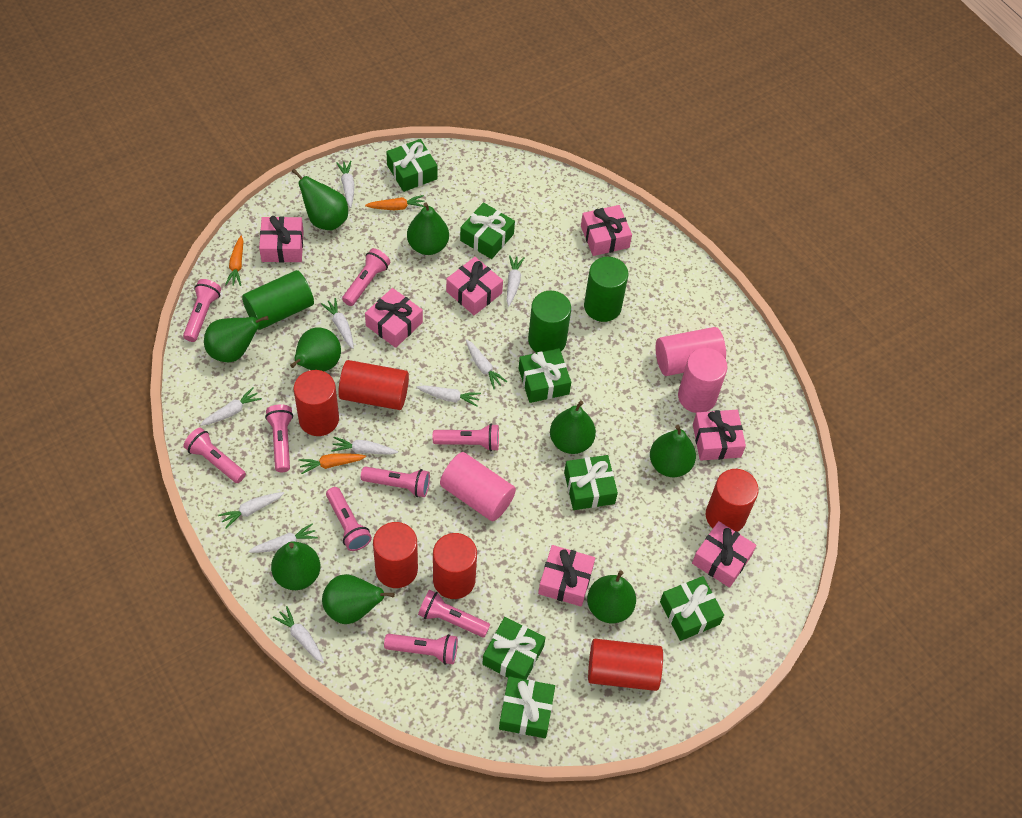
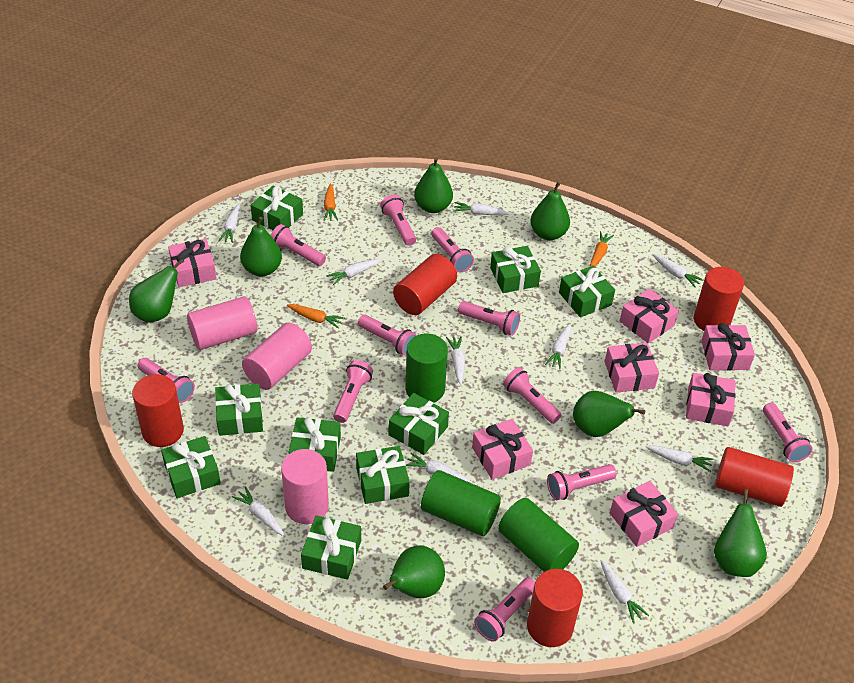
green gift: [386,139,437,192] [460,202,515,259] [482,617,546,680] [499,676,555,738] [519,348,571,403] [564,455,618,510] [660,576,724,641] = 7 -> [161,436,221,498] [215,383,263,436] [251,185,303,230] [289,417,341,472] [301,515,361,580] [356,446,410,504] [389,393,449,455] [490,246,541,293] [559,266,615,317] = 9
green pear: [204,316,269,362] [271,541,320,590] [290,327,341,371] [292,169,348,230] [322,574,395,624] [407,202,449,255] [550,400,596,454] [587,570,636,623] [650,425,696,477] = 9 -> [129,259,184,323] [240,217,282,276] [383,545,445,598] [414,157,453,213] [530,182,570,240] [573,391,645,437] [714,489,767,577] = 7
pink flashlight: [183,279,221,342] [183,428,246,483] [265,404,293,472] [326,487,372,551] [342,248,391,306] [361,467,430,497] [384,634,458,665] [418,590,490,637] [433,424,499,451] = 9 -> [138,358,195,403] [271,224,326,266] [333,360,373,423] [358,315,417,356] [380,195,416,246] [432,227,474,272] [458,301,520,336] [474,577,535,642] [503,367,561,424] [547,464,617,500] [763,403,812,462] = 11
red cylinder: [294,370,339,436] [338,360,409,410] [373,522,418,588] [433,533,477,599] [588,639,663,691] [706,469,759,532] = 6 -> [132,374,184,447] [393,254,457,315] [527,569,583,647] [694,267,744,331] [715,447,794,507] = 5

